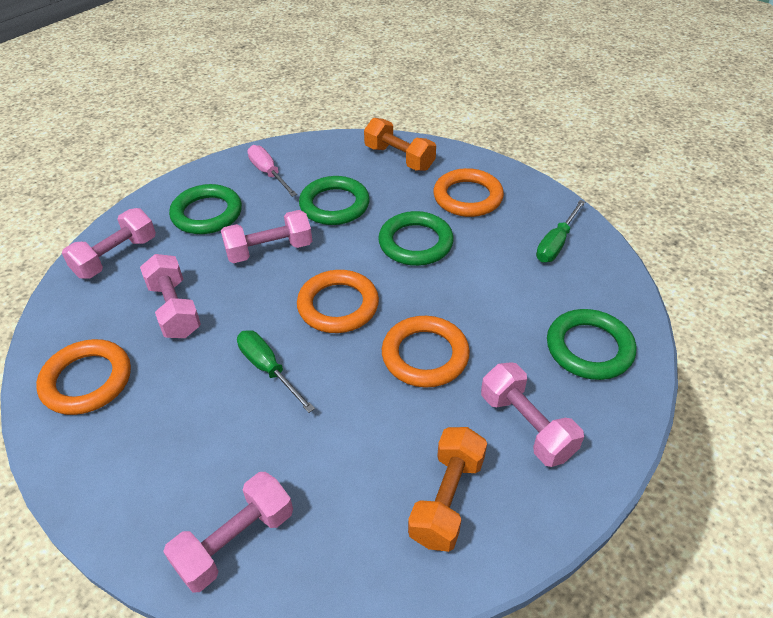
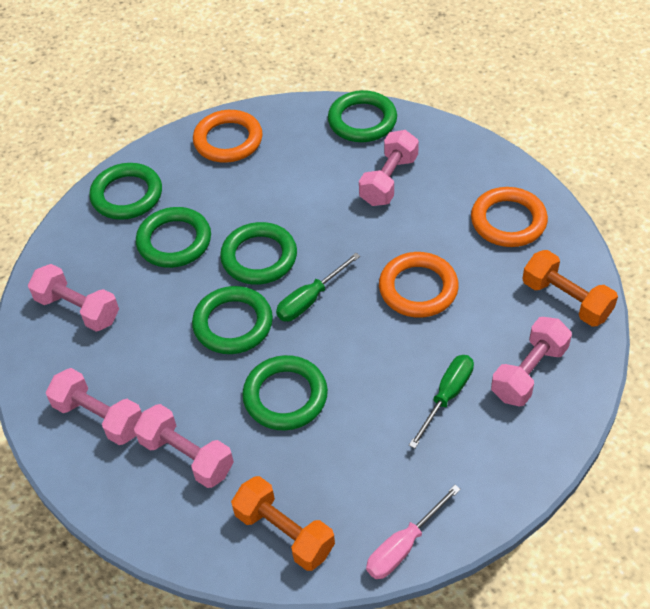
green ring: [169,184,242,234] [299,176,370,225] [378,211,454,266] [547,309,636,380] = 4 -> [89,163,162,220] [136,207,211,268] [192,286,273,354] [220,222,297,285] [242,355,328,430] [328,90,397,142] = 6
orange ring: [36,339,131,415] [297,270,379,333] [382,316,470,387] [433,168,504,217] = 4 -> [193,110,263,163] [379,252,459,318] [471,187,548,247] = 3

